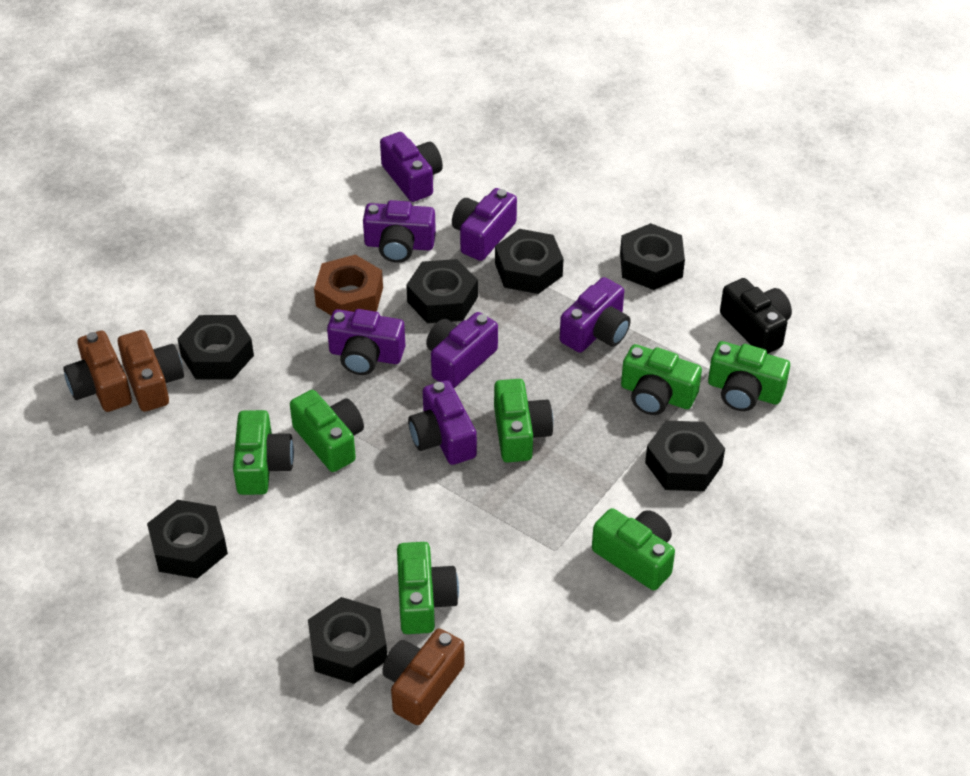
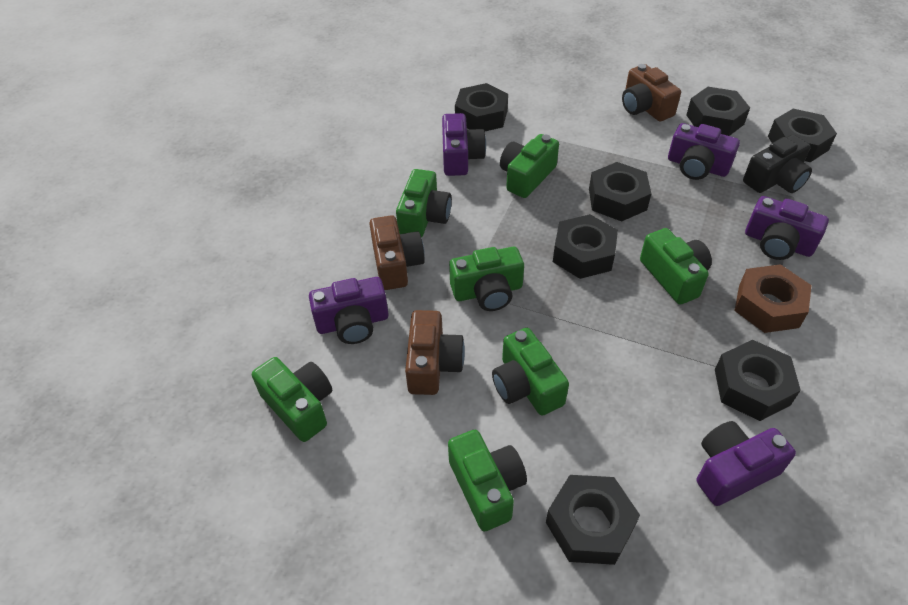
purple camera: [327,309,405,375] [363,200,436,263] [380,132,443,202] [408,380,477,465] [426,312,498,388] [452,188,517,261] [560,277,631,353] = 7 -> [309,277,389,344] [442,113,486,176] [668,123,740,180] [697,421,796,506] [745,196,829,260] = 5

